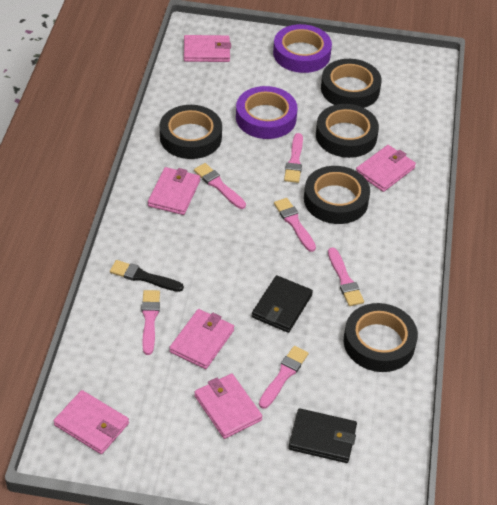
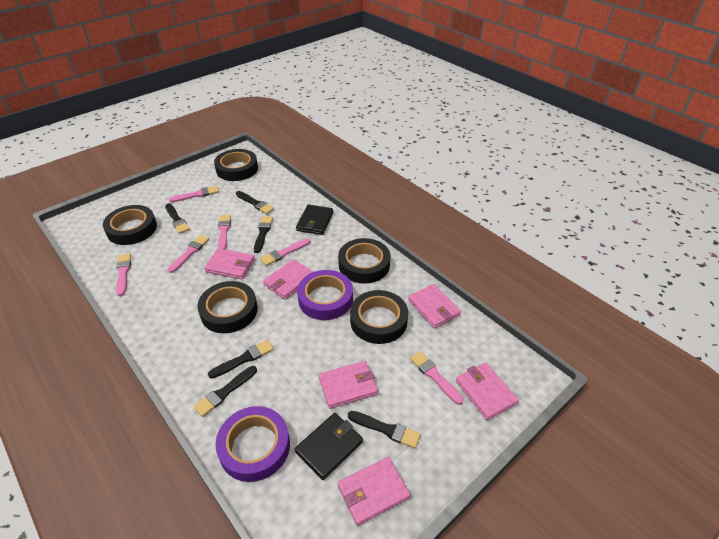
black brush: [110,260,184,292] = 1 -> [165,203,190,234] [193,366,257,417] [208,340,274,378] [236,191,274,214] [254,216,273,253] [348,411,421,448] = 6

